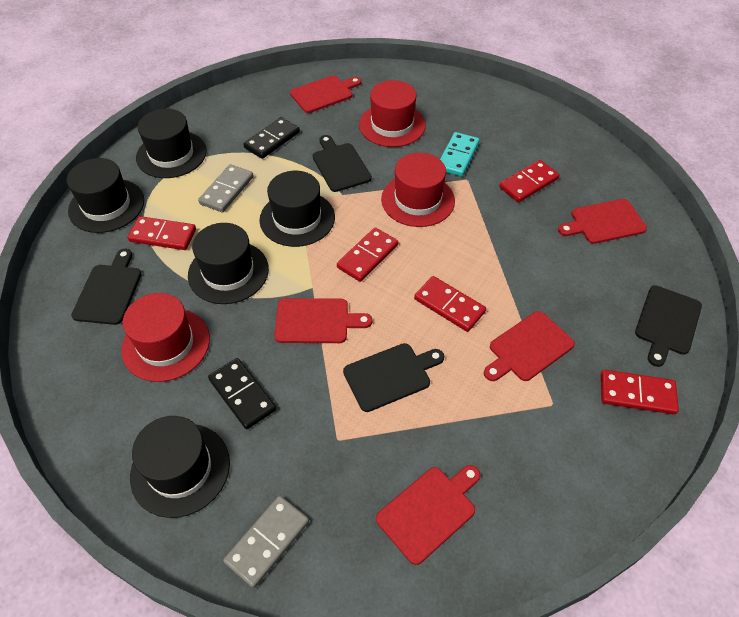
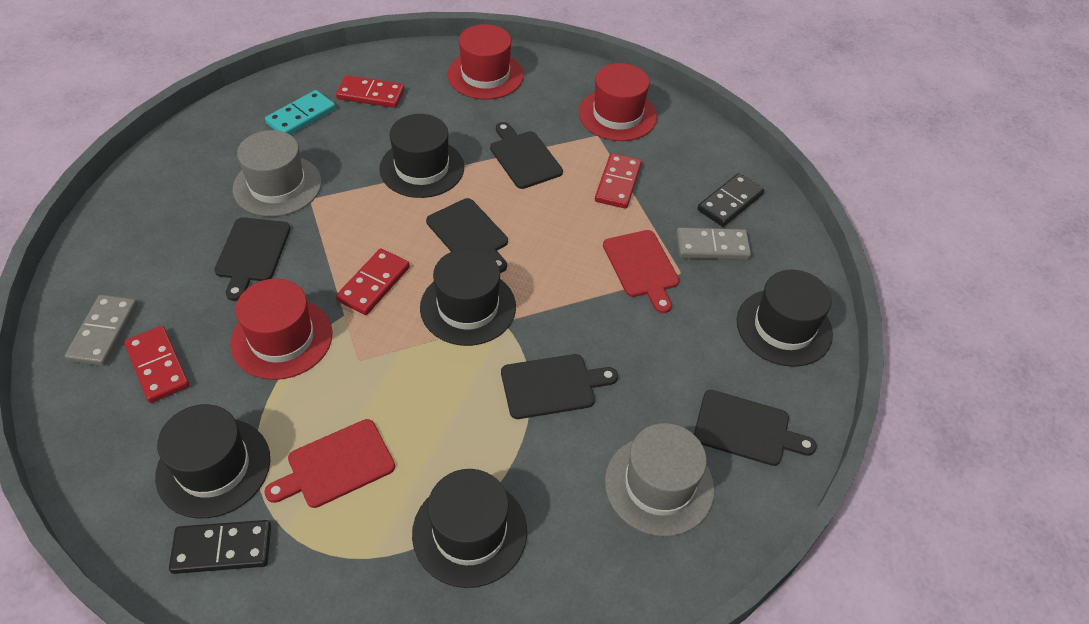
black cutting board: [71,249,141,325] [313,135,372,192] [343,343,444,412] [635,285,702,367] = 4 -> [214,217,290,301] [426,198,508,273] [490,122,563,189] [501,354,618,419] [694,390,817,466] = 5
grey hat: none = 0 -> [233,130,322,217] [605,423,714,536] = 2
red cutting board: [274,298,372,343] [290,75,362,113] [376,465,480,565] [484,311,575,381] [558,199,647,244] = 5 -> [264,419,395,508] [603,230,679,313] = 2
red domino: [127,216,196,250] [337,227,398,282] [414,276,486,332] [499,160,560,202] [601,370,679,415] = 5 -> [124,326,190,403] [336,75,405,108] [336,248,410,315] [595,153,642,209] = 4

